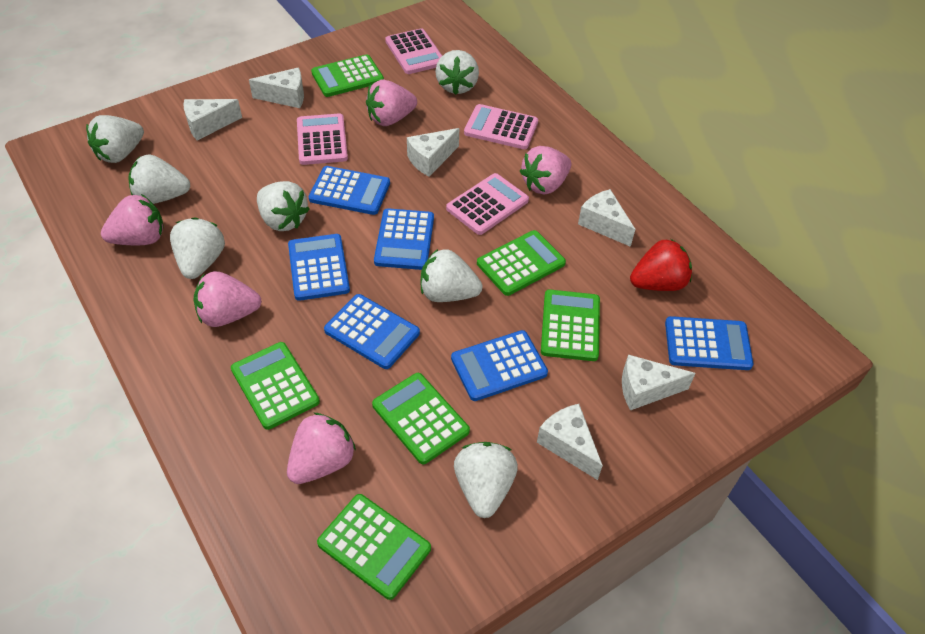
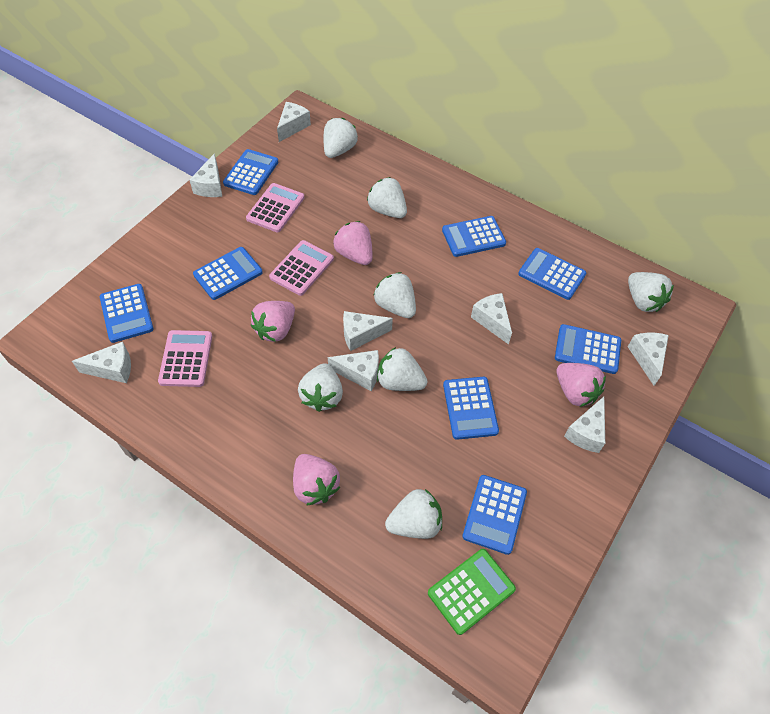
blue calculator: [288,234,350,301] [309,166,390,215] [324,294,420,369] [374,208,434,270] [451,330,548,401] [665,316,753,370] = 6 -> [100,284,154,343] [193,247,263,300] [223,149,278,195] [442,216,506,257] [443,377,499,440] [462,475,527,555] [518,248,586,300] [555,324,621,374] = 8
green calculator: [231,342,320,430] [311,54,384,97] [317,494,431,600] [372,373,470,464] [477,230,566,296] [541,290,600,361] = 6 -> [428,549,516,635] = 1
pink calculator: [297,114,348,165] [385,28,442,74] [446,173,529,235] [464,104,538,149] = 4 -> [158,330,212,387] [246,183,304,232] [269,240,334,296] = 3
pink strawberry: [101,194,164,245] [193,271,262,327] [287,413,356,484] [366,80,417,126] [520,146,571,195] = 5 -> [251,301,295,342] [293,454,340,506] [333,221,373,265] [556,363,606,407] = 4
red strawberry: [630,239,692,291] = 1 -> none = 0
white cheese: [183,99,242,140] [249,68,304,108] [407,128,459,177] [537,404,603,480] [578,189,635,247] [622,354,696,411] = 6 -> [72,342,131,383] [189,153,223,197] [277,102,311,142] [328,350,379,391] [343,311,393,351] [471,293,512,345] [564,397,605,453] [628,333,669,386] = 8

